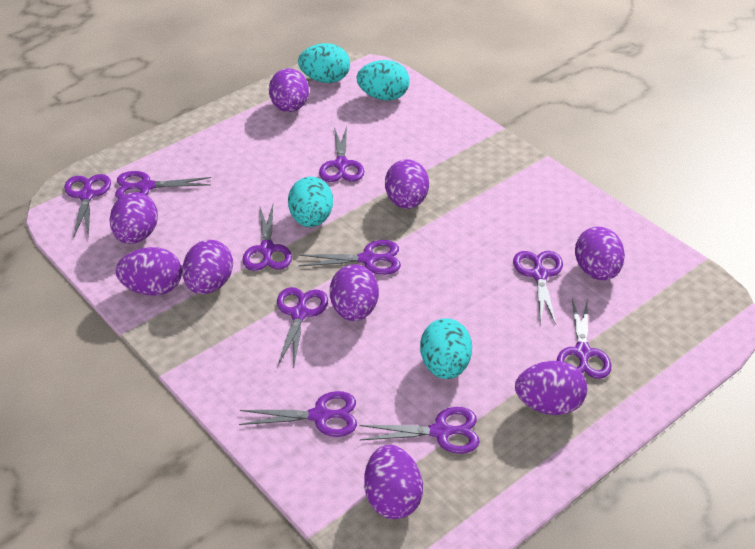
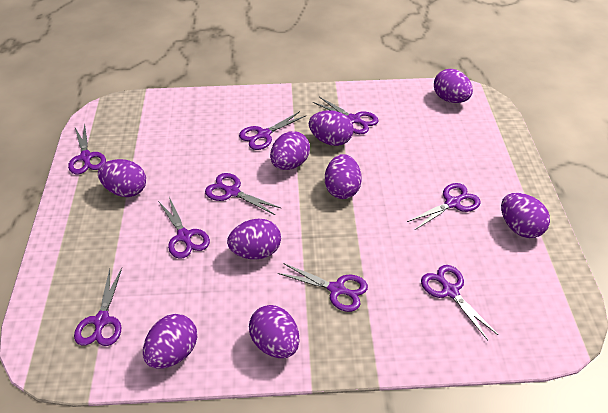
purple scissors: [64,174,111,236] [115,171,211,199] [239,391,357,437] [242,205,292,271] [277,287,328,367] [298,240,401,275] [319,125,364,182] [359,407,480,454] [513,251,563,324] [557,299,611,379] = 10 -> [68,123,106,174] [74,268,122,346] [158,197,210,259] [205,173,281,215] [239,111,305,150] [278,263,368,312] [313,97,379,134] [407,183,481,230] [421,265,498,340] = 9
turquoise egg: [288,177,333,227] [298,43,350,83] [357,60,410,101] [420,318,472,379] = 4 -> none = 0

